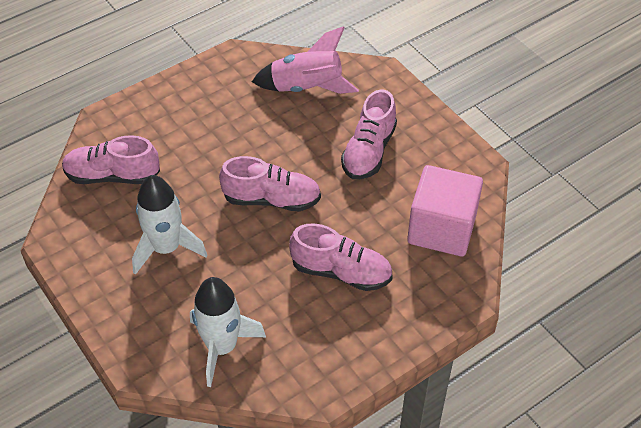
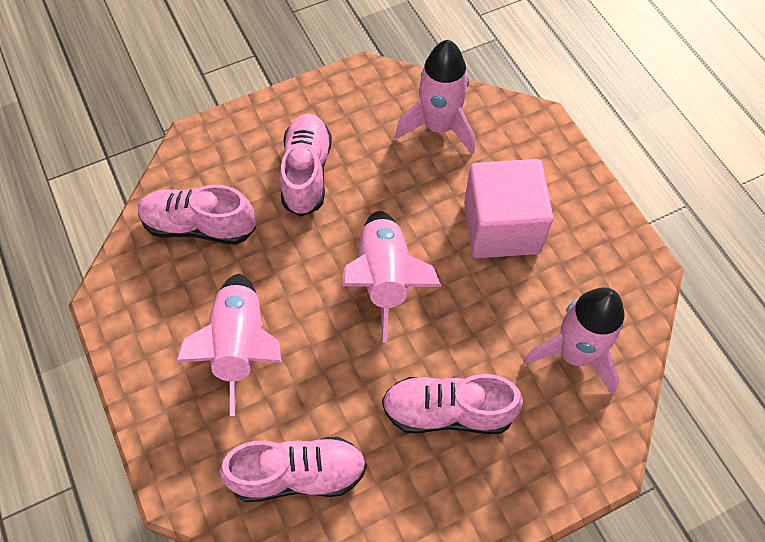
pink rocket: [252,26,359,94] = 1 -> [175,274,282,416] [342,211,441,342] [395,40,475,154] [523,287,624,394] = 4
white rocket: [132,175,207,275] [190,277,266,387] = 2 -> none = 0

